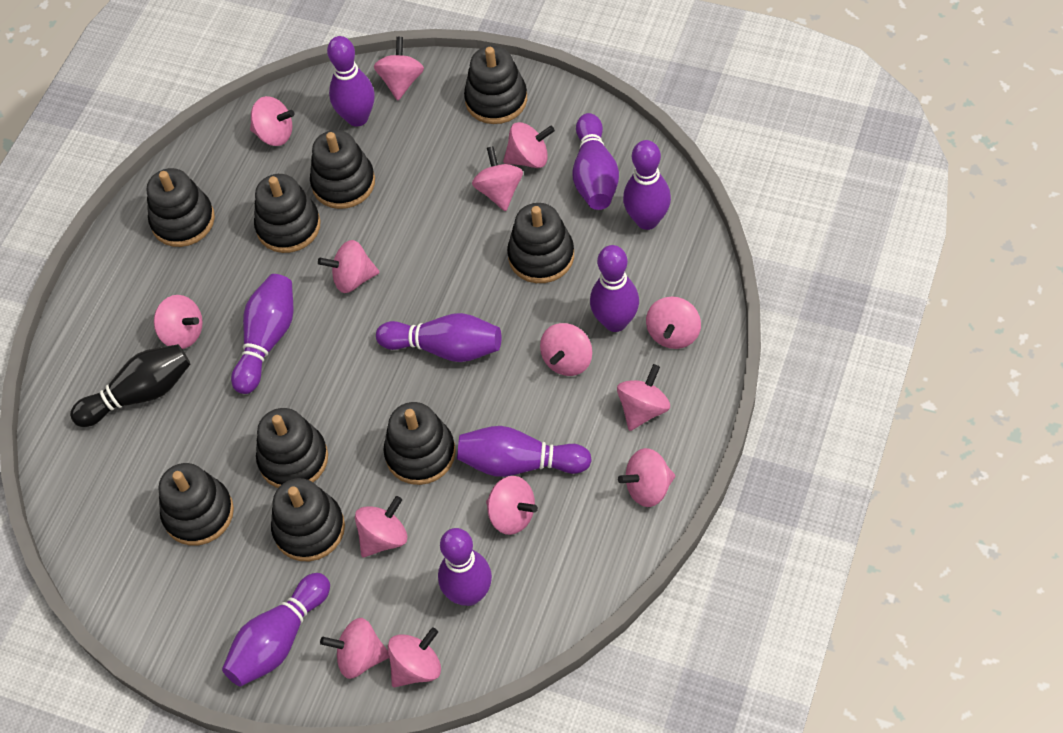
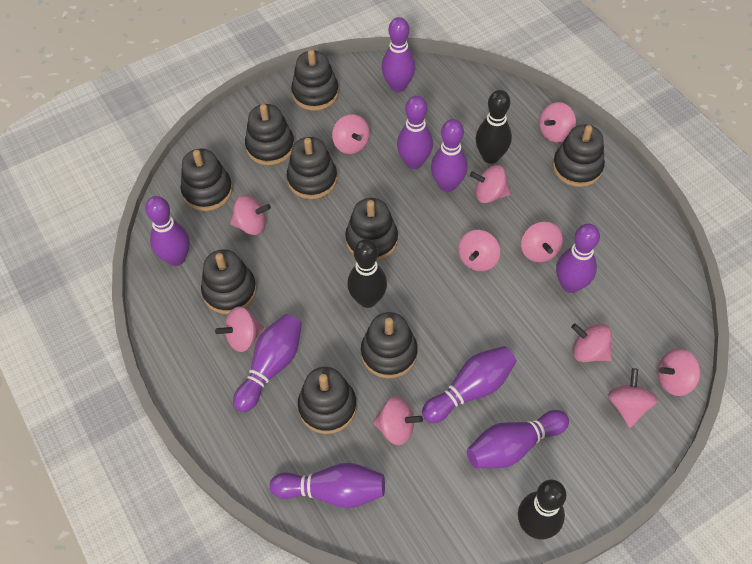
black bowling pin: [70,344,190,427] = 1 -> [347,239,387,308] [476,90,512,164] [518,480,566,539] = 3
pink spinning top: [154,295,203,349] [250,96,294,146] [318,240,380,293] [320,618,389,679] [355,496,407,557] [374,37,424,100] [388,627,441,687] [472,146,523,211] [486,476,538,535] [503,122,555,168] [540,323,592,376] [617,364,670,431] [618,448,675,507] [646,297,701,349] = 14 -> [215,306,264,352] [230,195,271,235] [332,114,370,154] [373,396,423,445] [458,230,500,271] [470,165,511,203] [521,222,563,262] [539,102,576,142] [571,323,612,362] [608,368,658,428] [658,349,701,396] = 11

